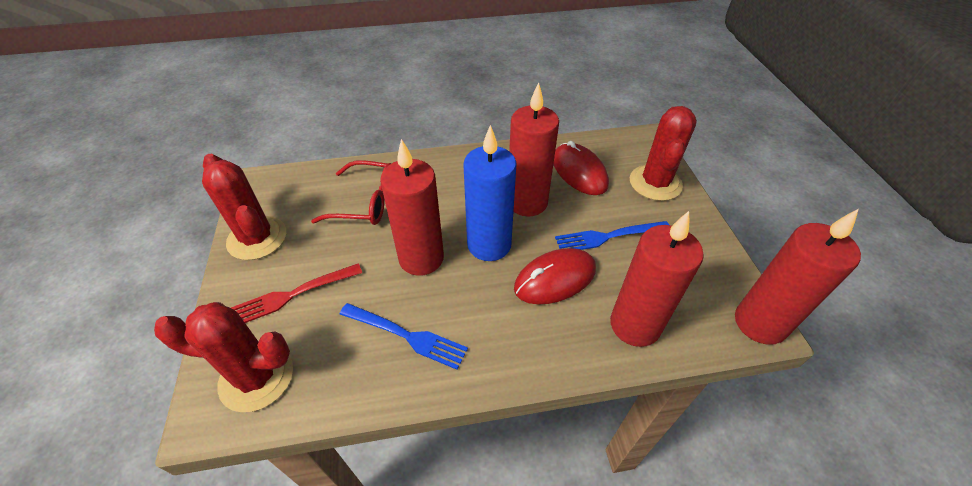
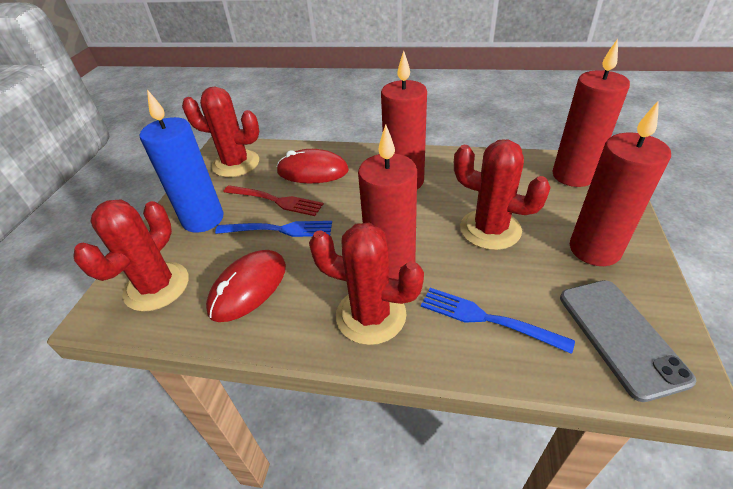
grey phone: none = 0 -> [560,280,697,402] = 1
red cactus: [154,302,293,412] [202,154,286,260] [630,106,697,201] = 3 -> [73,199,189,312] [182,86,259,177] [309,223,424,345] [454,140,551,250] = 4
red glasses: [311,160,392,225] = 1 -> none = 0

